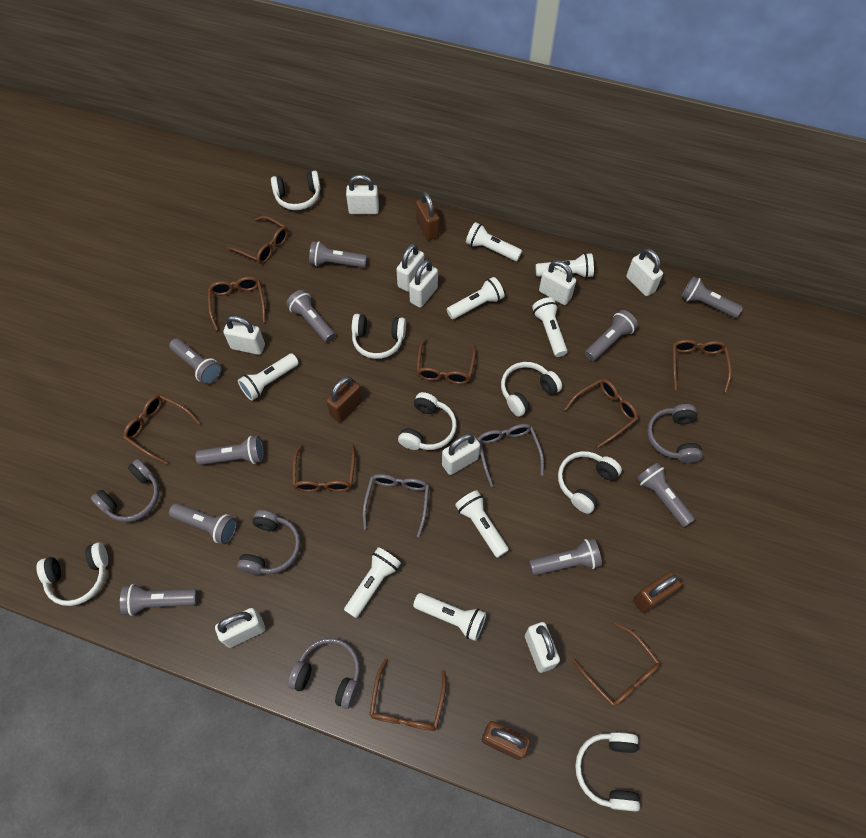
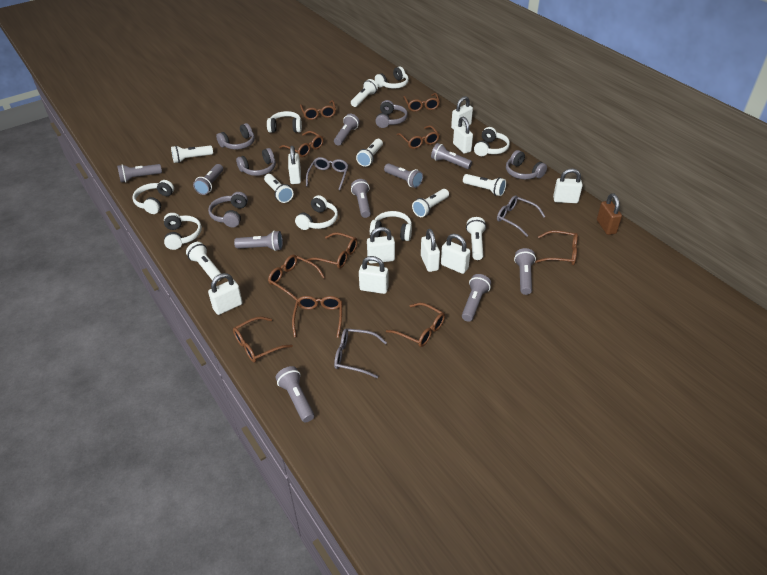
brown glasses: [123,395,200,465] [208,277,266,331] [227,216,288,264] [292,444,355,492] [370,658,446,731] [416,339,476,384] [564,379,638,448] [572,622,660,707] [672,339,732,393] = 9 -> [233,316,293,363] [268,255,325,300] [279,131,324,157] [292,296,342,338] [300,100,336,120] [307,232,358,268] [386,302,445,347] [397,125,439,149] [403,93,440,112] [535,230,578,265] = 10
brown padlock: [326,376,363,423] [416,191,439,240] [482,721,530,760] [633,571,682,613] = 4 -> [597,193,622,235] = 1
grey glasses: [362,474,429,537] [477,424,544,487] = 2 -> [306,157,349,190] [334,328,387,378] [497,195,546,237] = 3
grey headphones: [91,459,159,522] [237,510,301,575] [288,638,360,709] [647,404,703,463] = 4 -> [208,192,248,227] [216,123,255,149] [236,148,276,176] [375,100,408,128] [506,150,547,179] = 5

